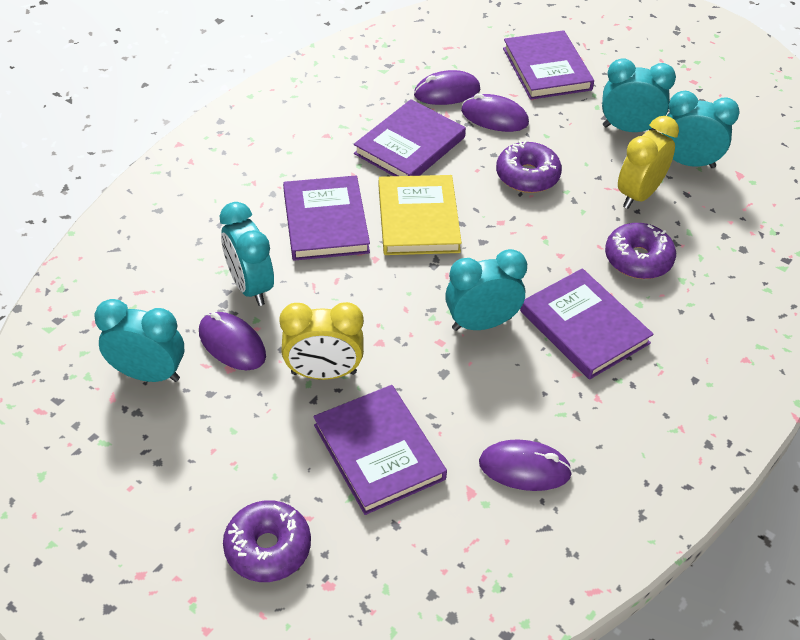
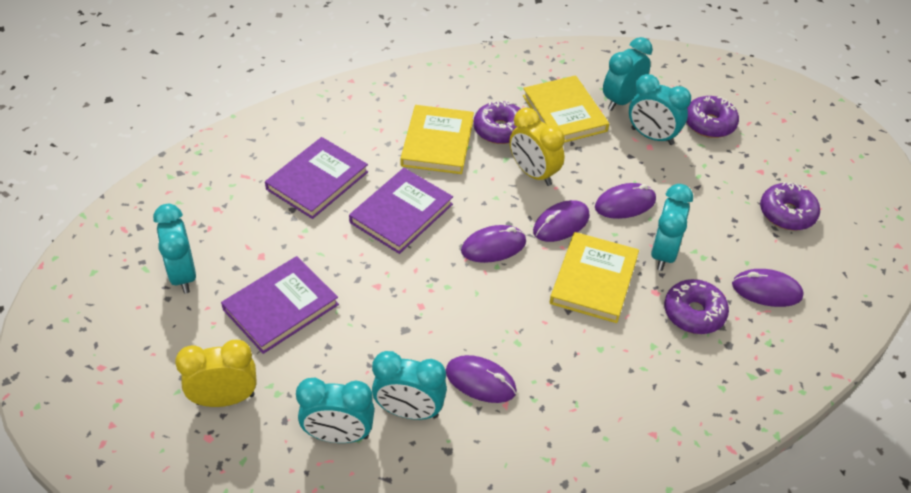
purple book: [283,175,370,261] [313,385,447,515] [354,99,466,176] [503,30,594,100] [520,268,654,380] = 5 -> [221,256,339,354] [265,137,368,219] [349,168,453,254] = 3
purple donut: [223,500,311,582] [496,140,562,193] [605,223,676,279] = 3 -> [473,100,520,144] [664,279,729,334] [686,96,739,138] [760,182,820,231] = 4
purple mouse: [199,312,266,370] [414,70,480,105] [461,93,529,132] [479,439,573,491] = 4 -> [445,355,517,403] [461,225,526,263] [533,200,590,242] [595,183,656,219] [732,269,804,307] = 5
turquoise clock: [94,299,184,382] [220,202,274,306] [445,249,527,331] [602,58,676,132] [662,91,740,168] = 5 -> [153,204,196,294] [296,377,375,443] [372,351,447,420] [603,37,653,111] [629,74,691,145] [651,184,693,271] = 6
yellow book: [379,175,462,255] = 1 -> [400,105,474,174] [523,75,609,143] [550,232,639,323] = 3

